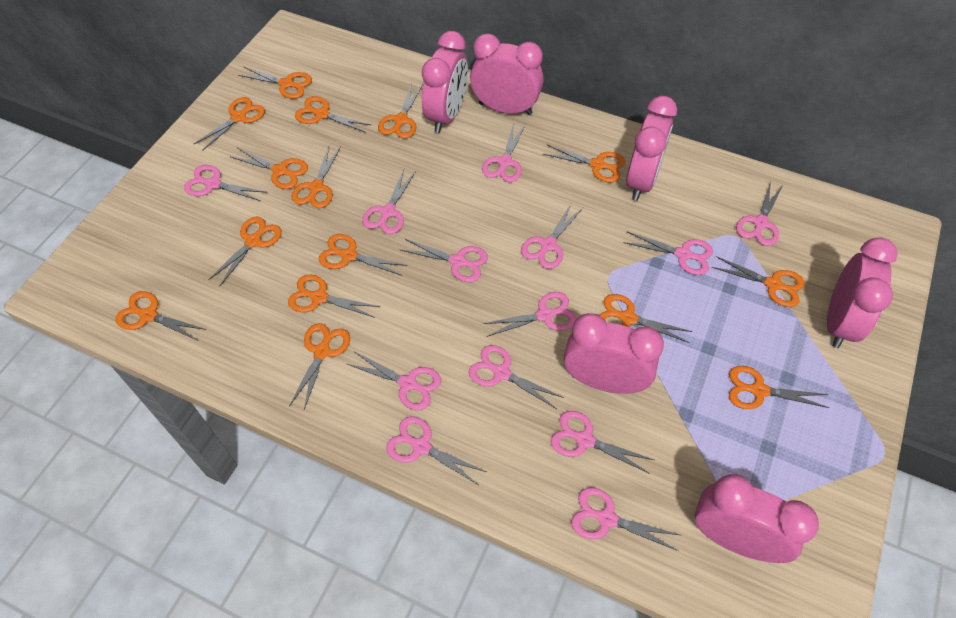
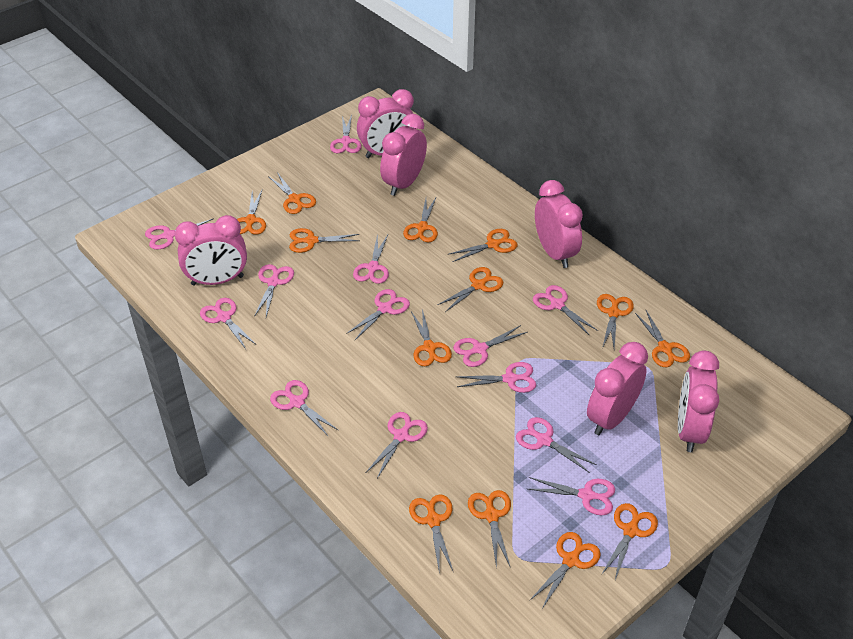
orange scissors: [115,291,207,341] [194,97,265,151] [208,217,282,286] [231,148,308,189] [238,67,312,99] [288,275,380,318] [289,323,350,410] [292,146,341,208] [295,96,371,133] [319,234,408,276] [378,84,423,139] [543,145,625,182] [599,294,693,343] [712,256,805,307] [729,366,829,409] = 15 -> [237,189,266,235] [268,172,316,214] [289,228,360,253] [403,198,438,242] [409,494,453,571] [411,309,452,366] [438,267,503,312] [447,229,518,262] [468,490,511,569] [530,532,601,609] [597,294,634,348] [601,503,658,580] [635,310,690,367] = 13

